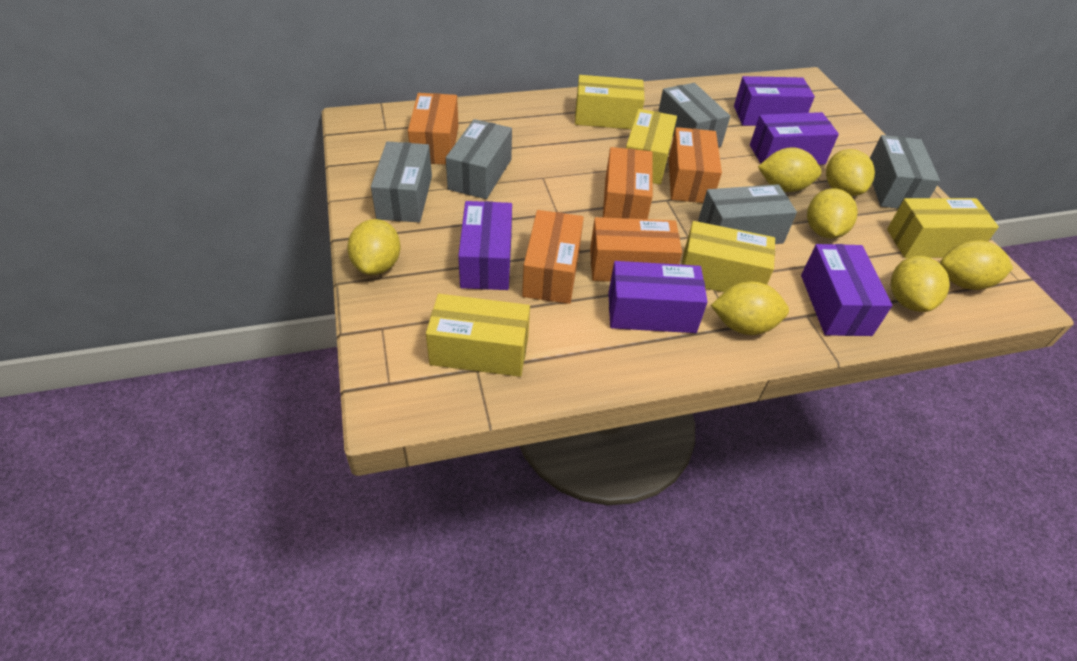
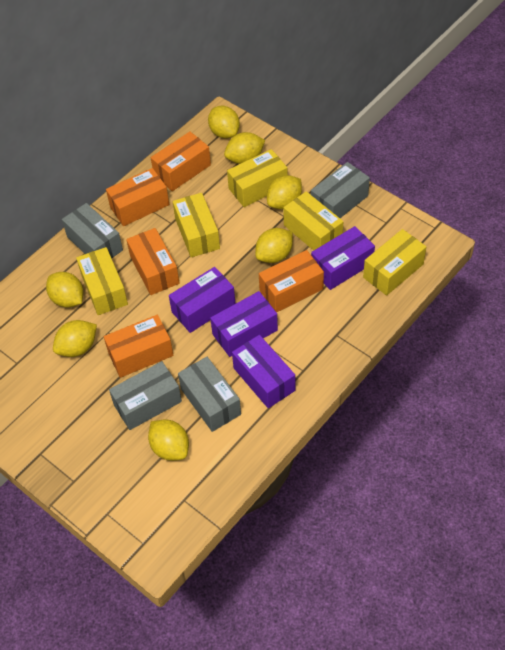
grey box: [371,141,432,222] [446,119,512,199] [658,83,730,147] [698,184,797,244] [870,135,940,209] = 5 -> [62,203,123,258] [109,361,182,430] [178,357,241,432] [311,162,370,218] = 4
purple box: [458,201,512,290] [608,261,708,333] [734,76,815,126] [750,112,839,165] [801,244,893,336] = 5 -> [169,267,235,333] [210,291,278,357] [232,335,295,408] [311,226,375,290] = 4

